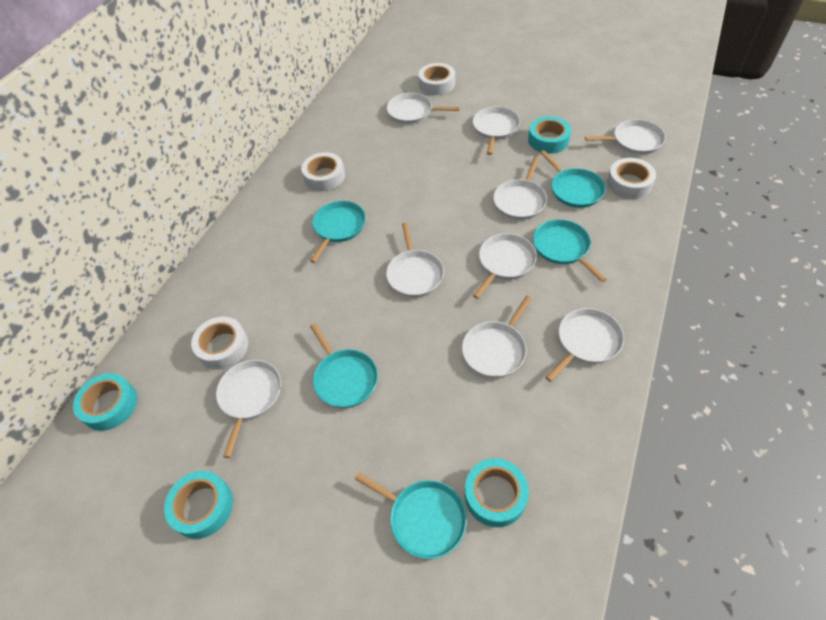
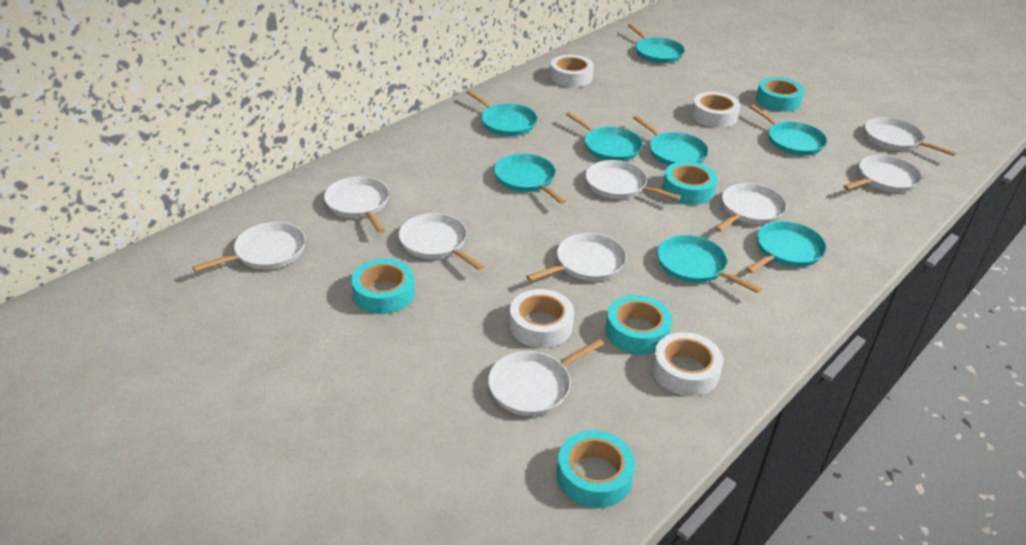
turquoise pan: [310,201,366,263] [310,323,378,408] [355,472,467,559] [533,219,607,282] [540,150,606,208] = 5 -> [466,90,537,136] [494,154,566,204] [566,112,643,161] [628,23,685,63] [633,115,709,166] [657,235,761,293] [746,221,826,273] [750,105,827,156] = 8
turquoise tape: [73,373,138,431] [164,471,233,539] [465,458,529,527] [528,116,571,154] = 4 -> [351,259,415,314] [557,430,635,508] [606,295,672,354] [663,161,718,205] [756,77,804,112] = 5

